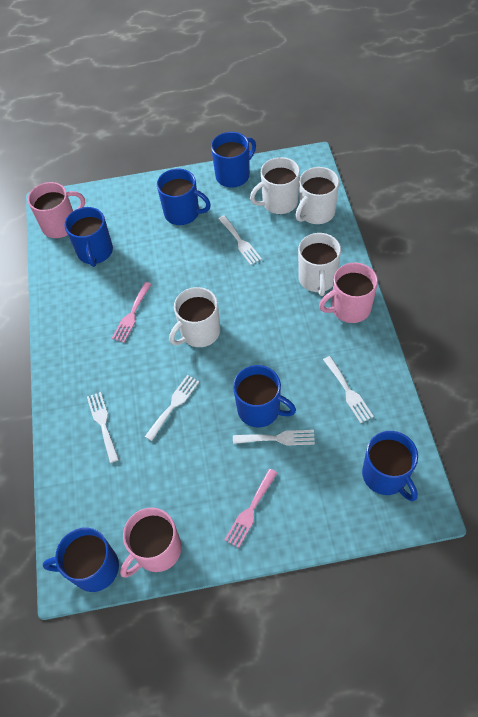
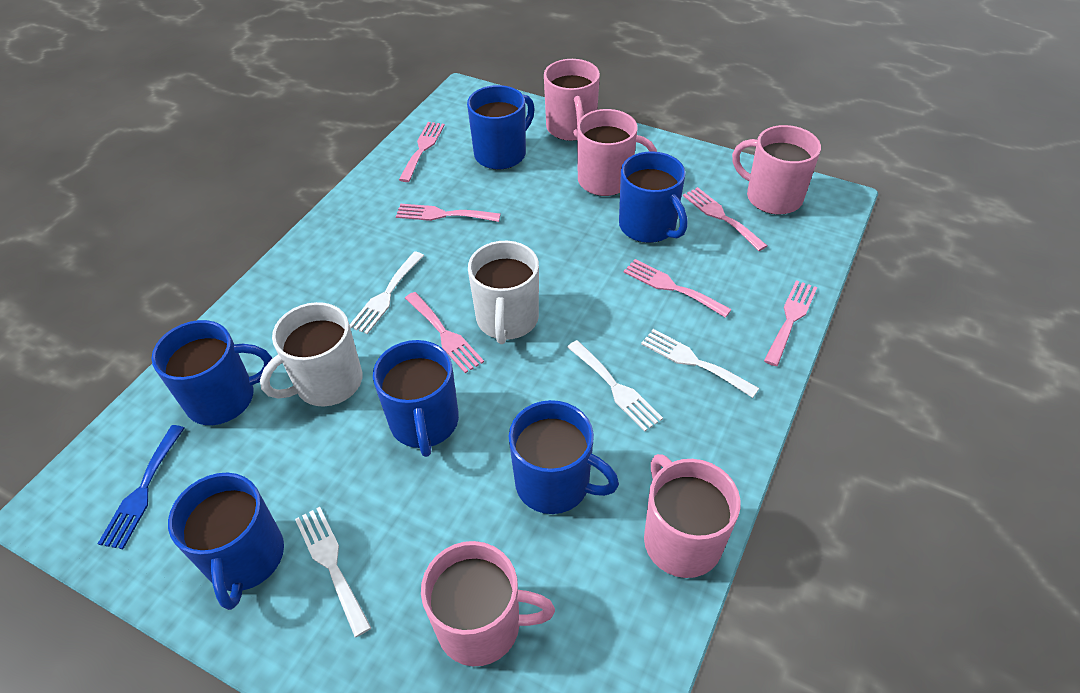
blue fork: none = 0 -> [97,425,185,549] = 1
pink fork: [112,282,152,343] [224,469,277,548] = 2 -> [396,204,501,222] [399,122,445,182] [405,292,484,373] [624,259,732,318] [683,187,767,251] [764,280,817,366] = 6
pink mug: [28,182,85,238] [120,508,182,578] [319,263,378,323] = 3 -> [421,541,555,666] [544,59,600,141] [577,109,657,196] [644,454,741,578] [732,125,821,215] = 5
white fork: [87,392,119,463] [145,375,199,441] [218,216,262,265] [233,430,315,446] [323,356,374,423] = 5 -> [295,507,371,637] [349,251,424,334] [567,340,663,432] [641,329,759,398] = 4
white mug: [169,287,220,347] [250,157,300,214] [296,167,339,224] [298,233,341,296] = 4 -> [260,302,363,406] [468,241,539,344] = 2

